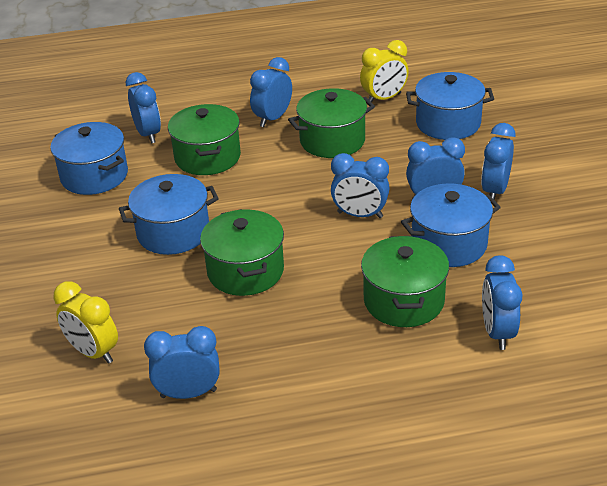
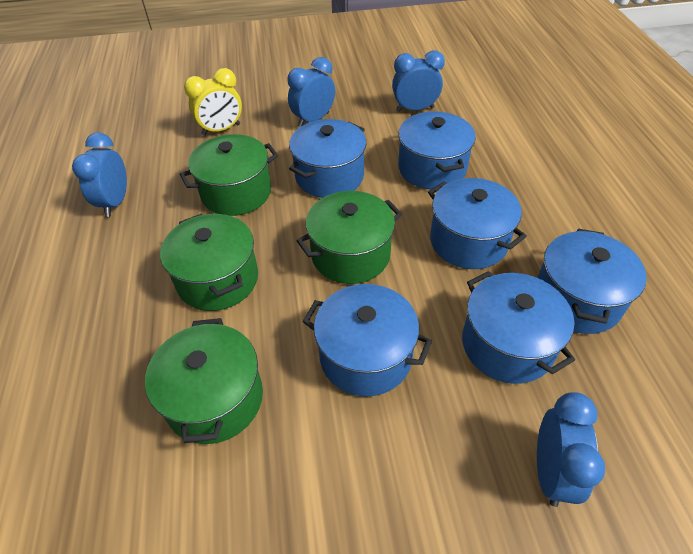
blue clock: [126,72,161,144] [144,326,219,399] [250,57,292,127] [331,153,390,218] [406,137,465,200] [481,123,515,200] [482,255,522,350] = 7 -> [72,132,127,217] [287,57,335,127] [392,50,445,112] [537,392,605,507] = 4
blue pot: [50,122,128,195] [119,174,219,255] [401,183,501,267] [406,72,494,140] = 4 -> [289,119,366,198] [303,284,432,397] [398,112,476,189] [428,178,527,269] [462,271,575,384] [537,229,647,334] = 6
yellow clock: [53,281,118,364] [360,40,409,103] = 2 -> [184,68,242,136] = 1

